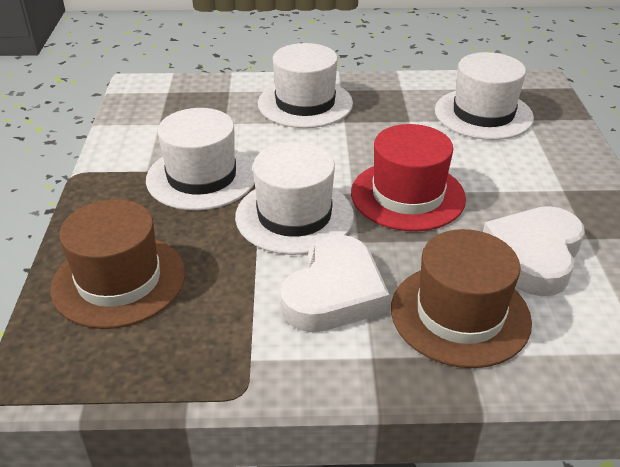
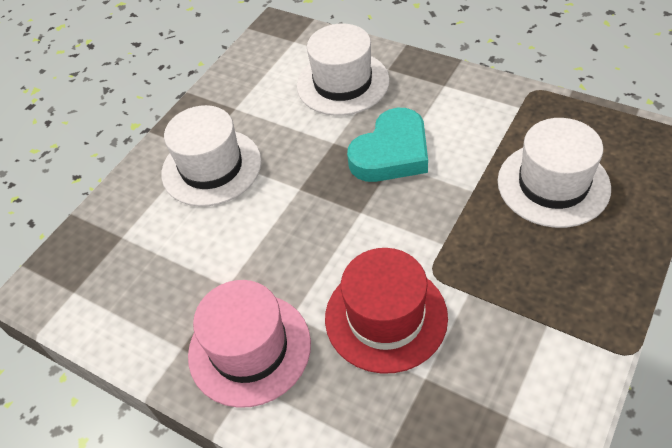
brown hat: [50,199,186,329] [391,229,532,368] = 2 -> none = 0
pink hat: none = 0 -> [188,280,311,408] = 1
turquoise heart: none = 0 -> [347,108,428,182] = 1
white hat: [146,108,255,211] [235,142,354,255] [258,43,353,128] [435,52,534,140] = 4 -> [161,105,262,206] [297,24,390,116] [498,118,611,228] = 3
white heart: [280,235,390,332] [483,206,585,296] = 2 -> none = 0

